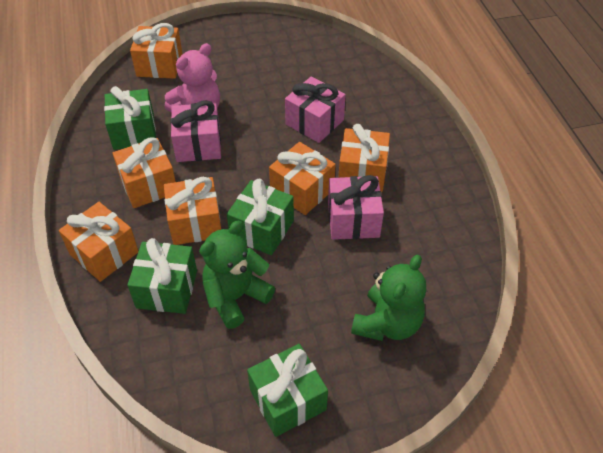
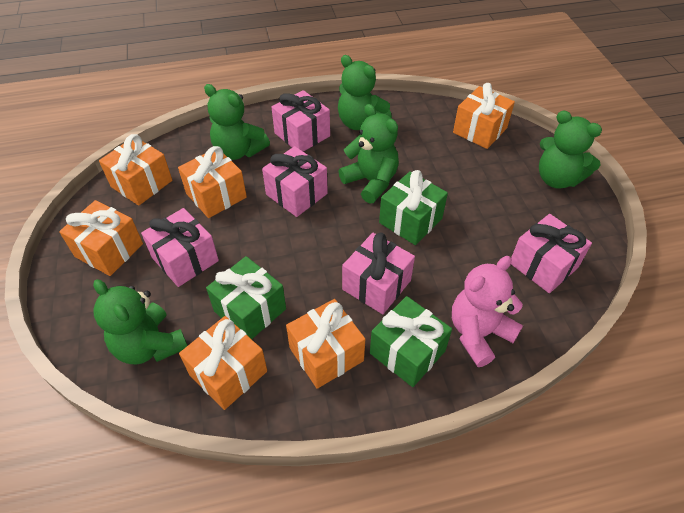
green gift: [104,86,156,150] [127,238,197,314] [227,179,294,255] [247,344,328,437] = 4 -> [206,256,286,339] [370,296,452,387] [379,170,448,245] = 3
green teddy bear: [199,221,275,329] [351,255,426,341] = 2 -> [93,279,187,365] [204,84,270,160] [338,55,392,130] [338,104,399,204] [539,111,602,189] = 5
pink gift: [171,100,221,162] [285,77,346,143] [328,175,384,240] = 3 -> [141,208,219,287] [262,146,328,217] [271,90,330,152] [342,233,415,314] [511,214,592,293] = 5

